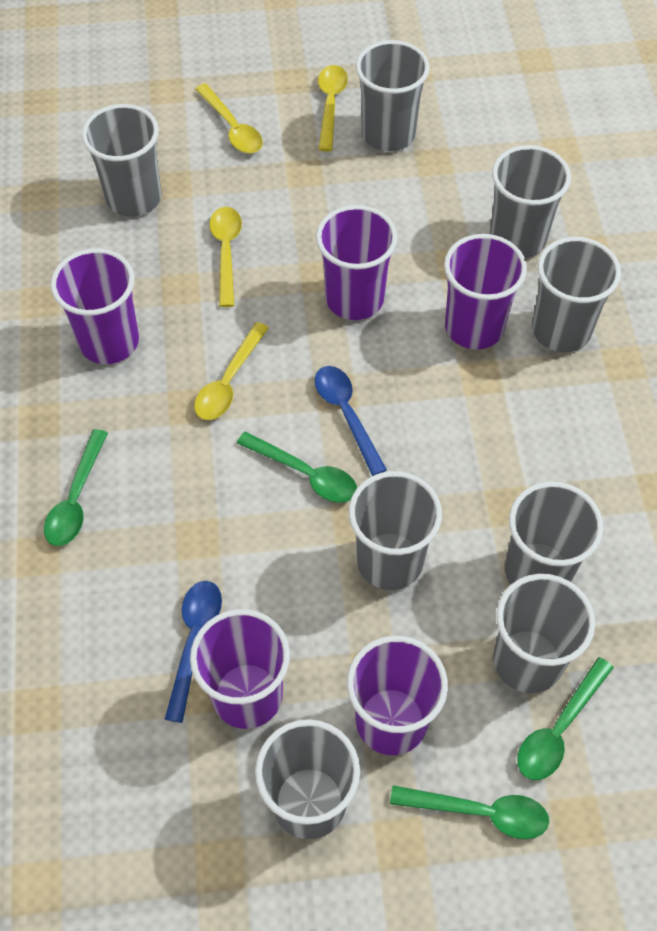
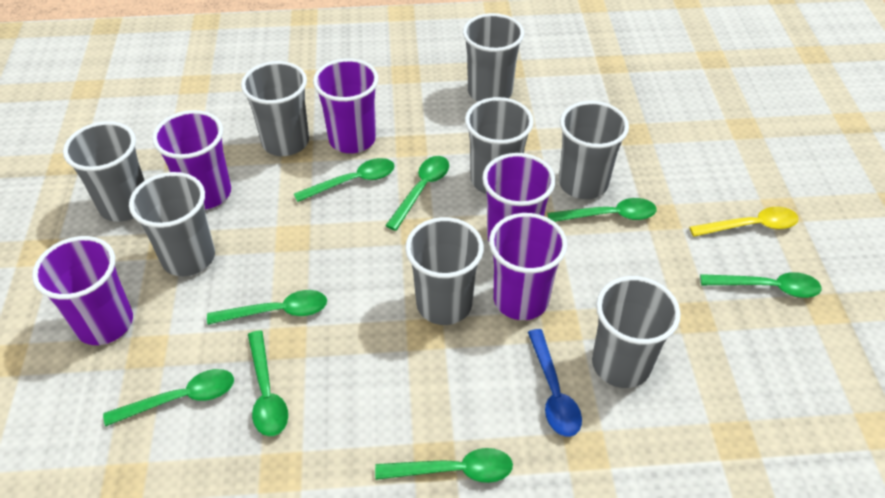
blue spoon: [165,581,222,723] [315,366,387,476] = 2 -> [528,329,582,437] = 1
green spoon: [44,429,108,546] [237,431,357,503] [390,785,549,839] [517,657,614,780] = 4 -> [103,369,234,427] [207,290,327,325] [248,330,288,436] [294,158,395,202] [375,448,513,483] [385,156,449,231] [548,198,657,222] [700,272,822,298] = 8
yellow spoon: [194,322,269,420] [195,84,263,153] [209,207,242,307] [318,65,348,152] = 4 -> [689,207,799,237] = 1

